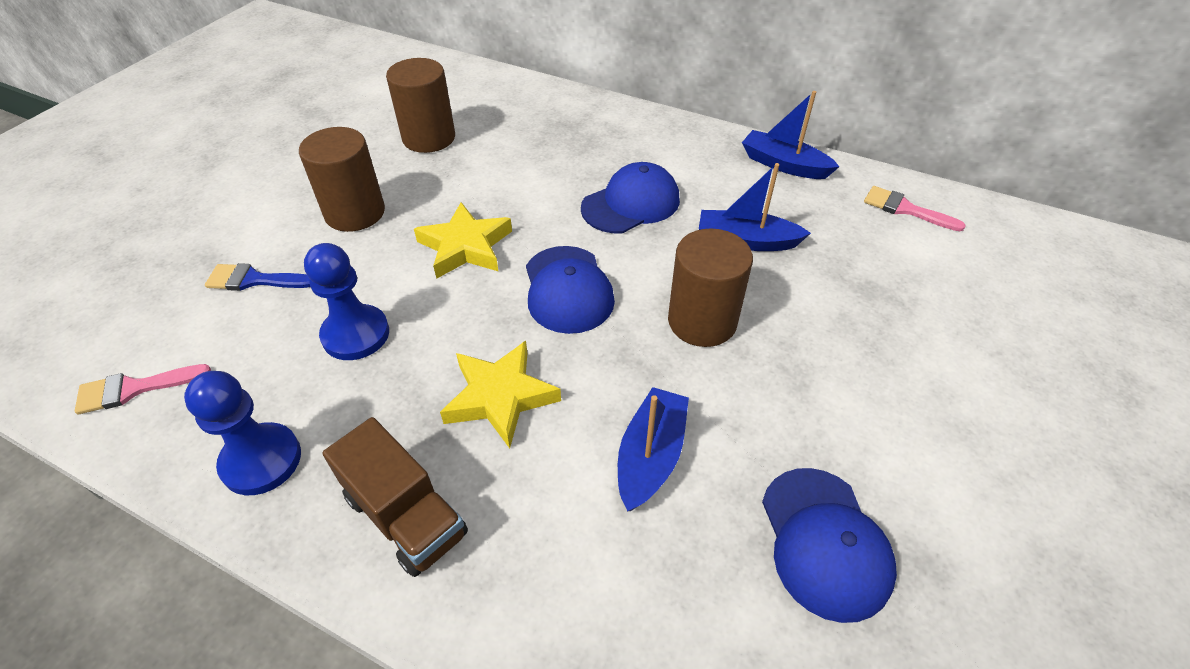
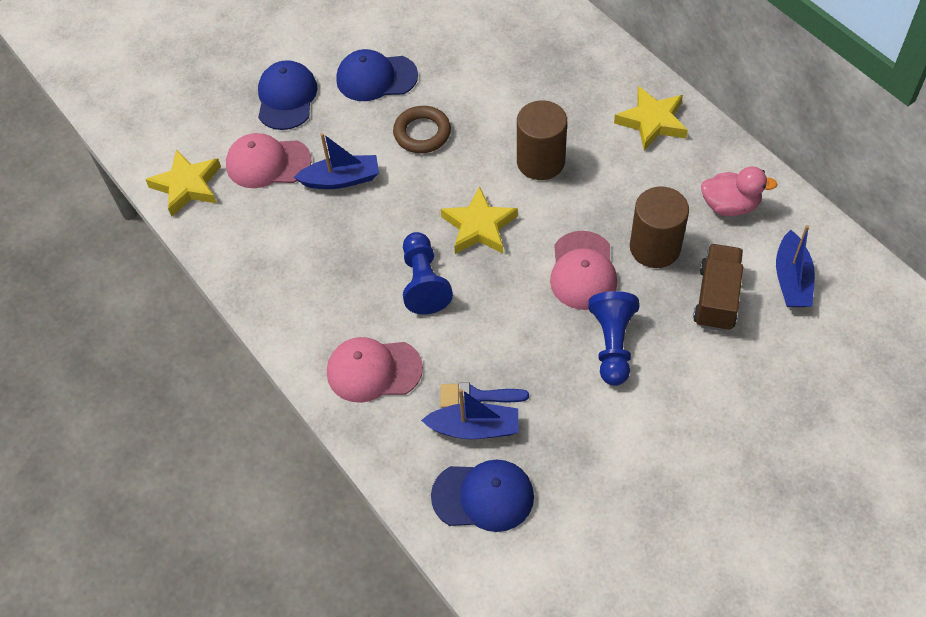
brown cylinder: [299,127,385,232] [386,58,455,153] [668,229,753,347] = 3 -> [517,100,567,180] [630,186,689,268] = 2
brown ring: none = 0 -> [393,106,451,153] = 1
pink brush: [75,364,211,414] [864,186,966,231] = 2 -> none = 0
pink cap: none = 0 -> [226,133,311,188] [327,337,423,403] [550,231,617,310] = 3
pink duck: none = 0 -> [701,166,778,216] = 1
yellow star: [414,202,512,279] [440,341,561,448] = 2 -> [145,149,221,217] [441,186,518,254] [614,86,688,150] = 3

